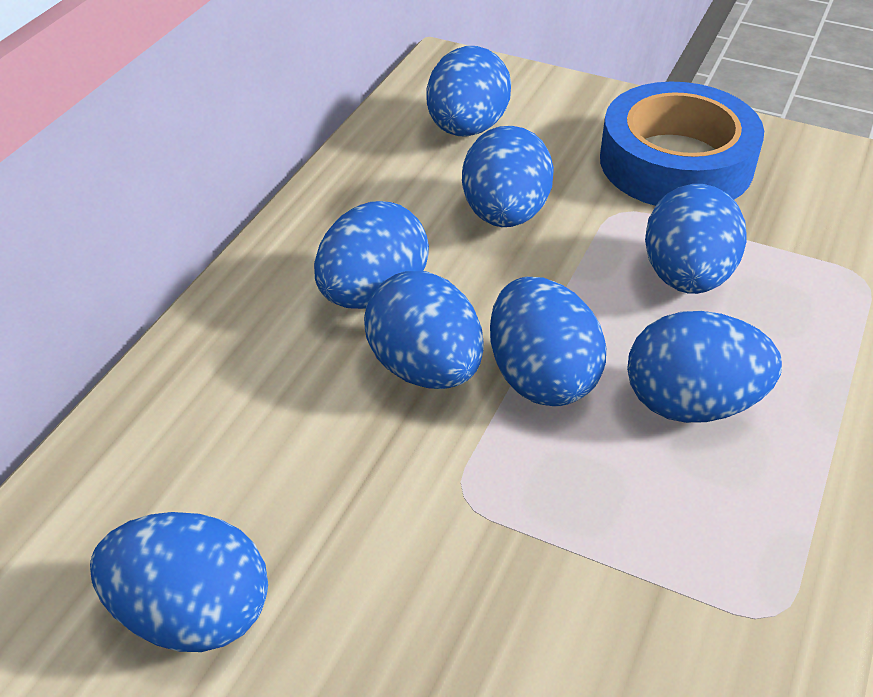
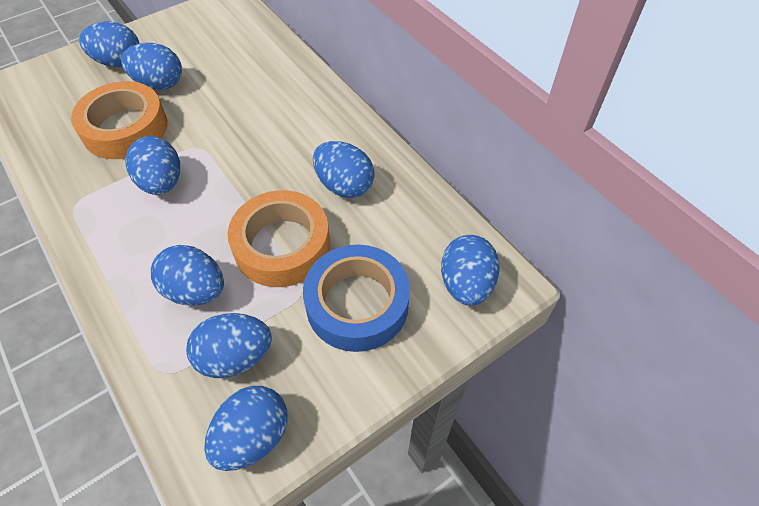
orange tape: none = 0 -> [71,81,167,159] [228,190,330,287] = 2

